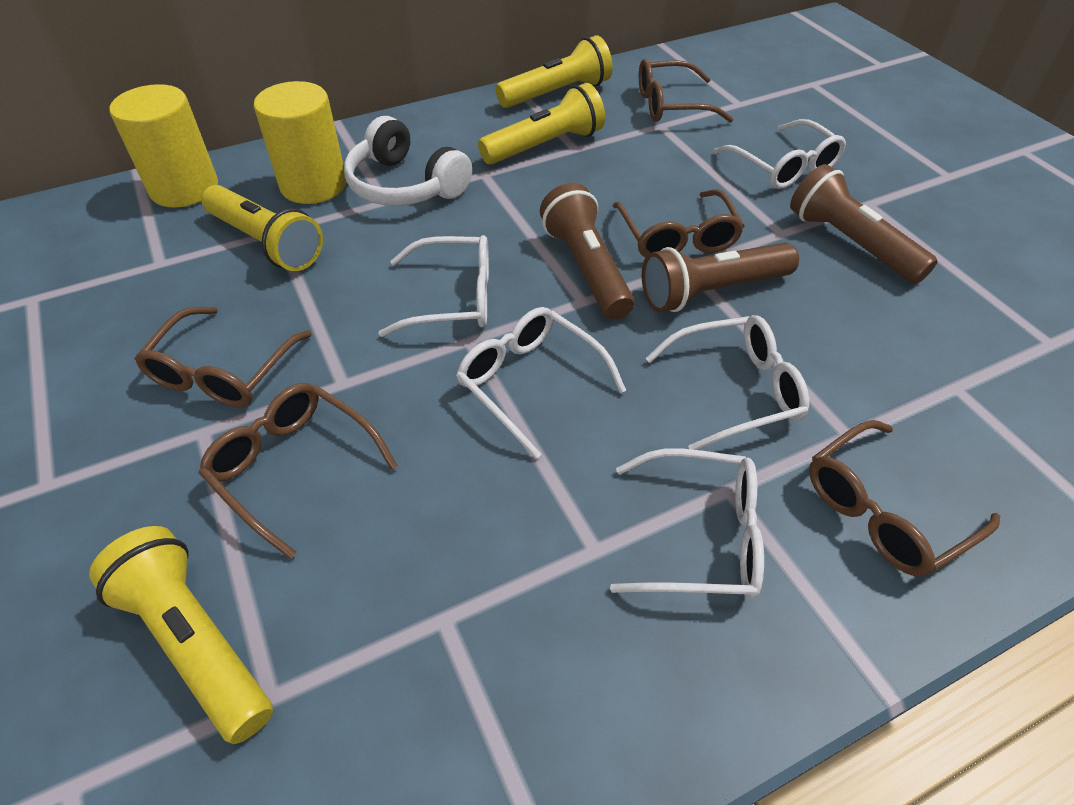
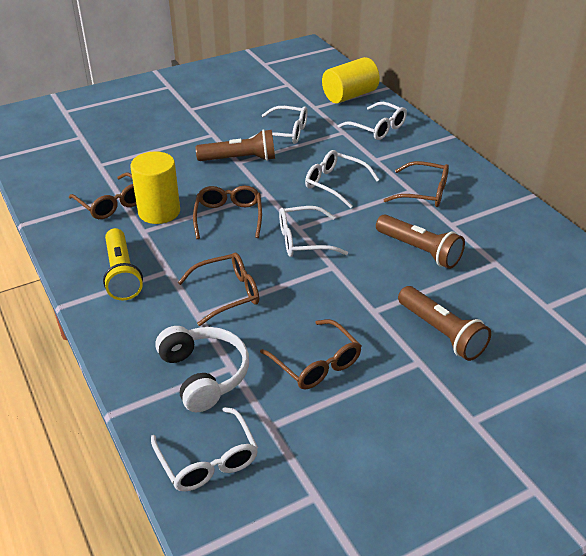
yellow flashlight: [89,526,273,744] [202,185,323,271] [478,83,605,165] [495,35,613,108] = 4 -> [103,228,143,300] = 1

